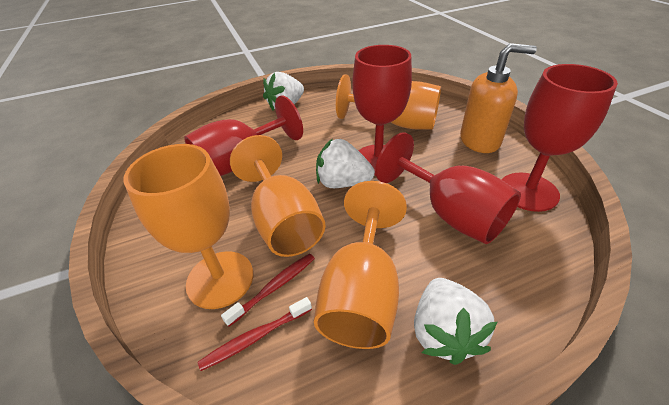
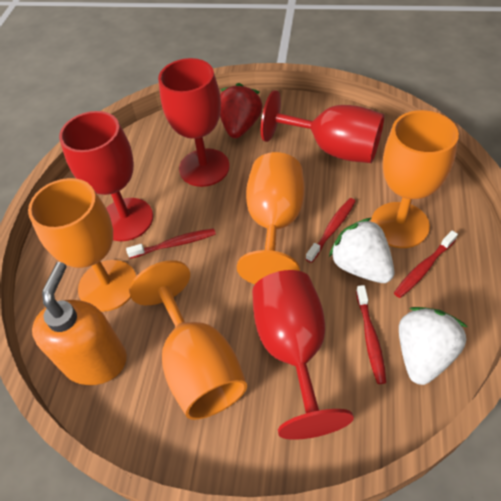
red strawberry: none = 0 -> [220,83,263,138] = 1
red toothbrush: [198,297,312,371] [221,253,315,327] = 2 -> [126,228,216,259] [306,198,356,263] [356,285,387,384] [394,231,458,298] = 4
white strawberry: [263,72,304,111] [316,139,375,188] [414,278,497,365] = 3 -> [329,218,394,283] [399,307,467,385] = 2

